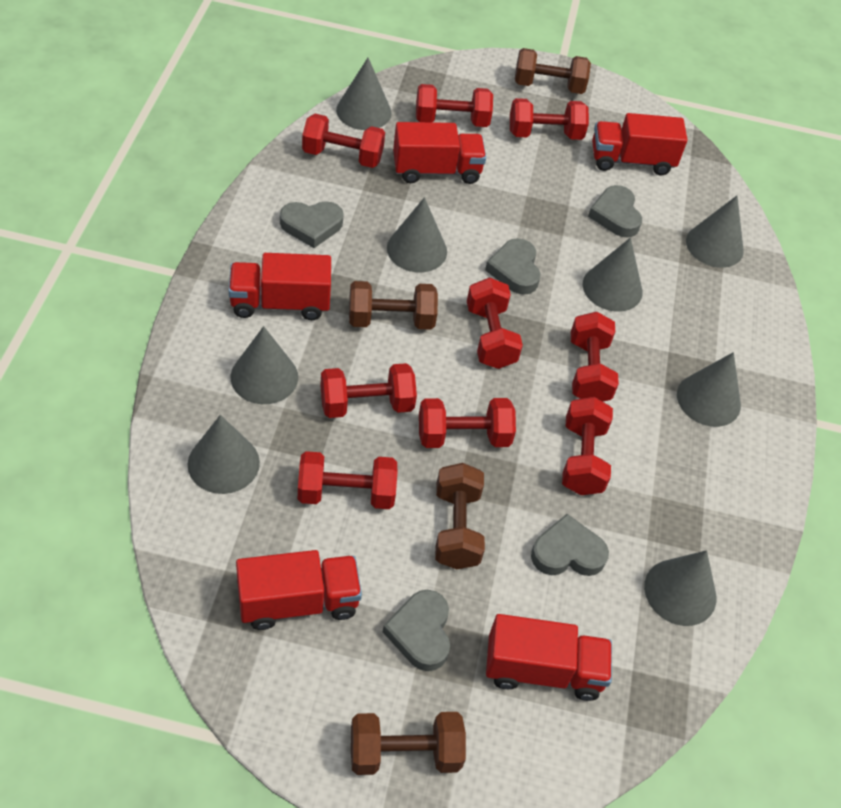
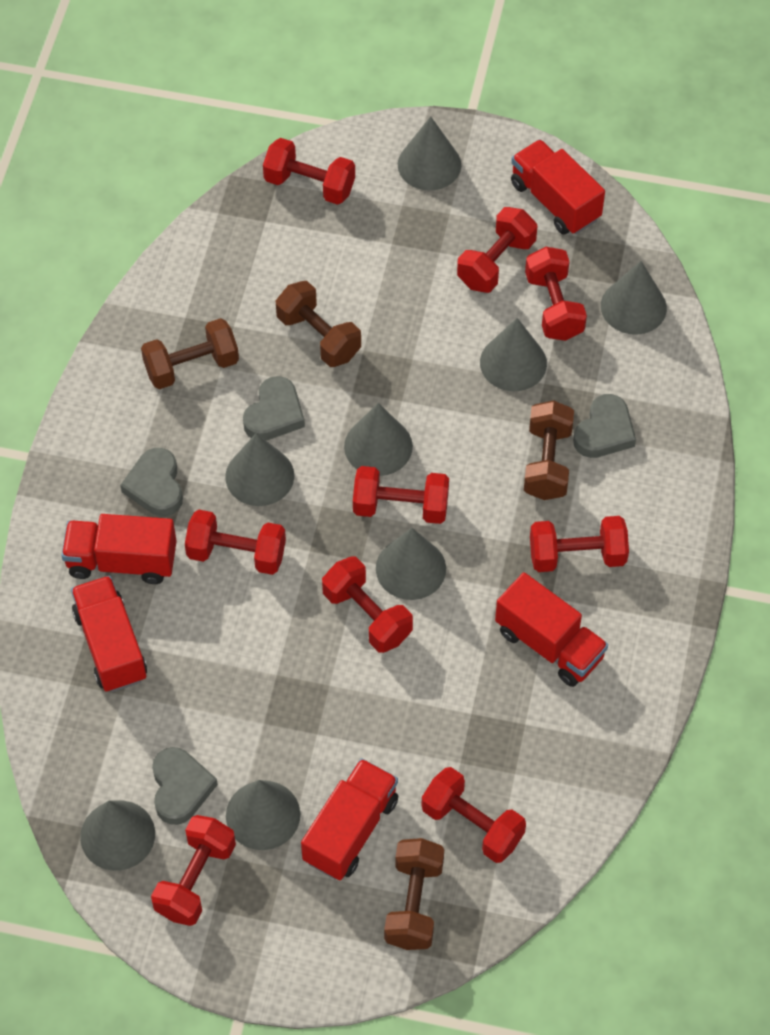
grey heart: [280,201,344,248] [383,590,450,671] [485,238,541,295] [531,514,609,576] [588,185,642,237] = 5 -> [120,448,183,516] [152,747,218,825] [243,376,305,440] [573,394,636,458] = 4

